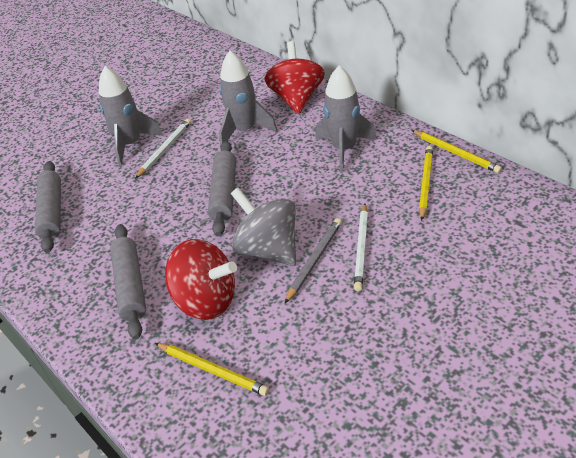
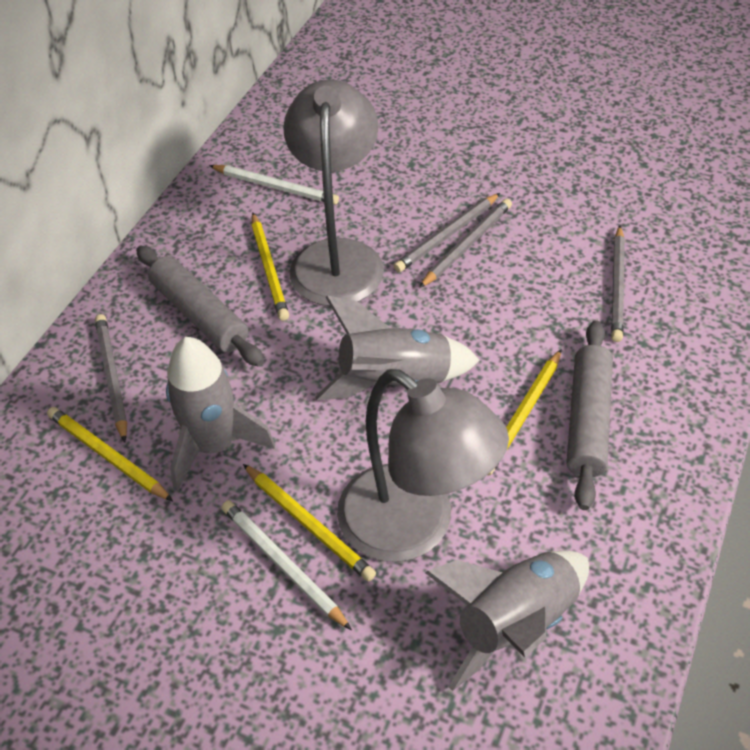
grey lamp: none = 0 -> [283,79,384,306] [337,369,509,562] = 2
grey pencil: [285,218,342,303] = 1 -> [95,314,127,442] [394,193,500,272] [419,199,512,288] [611,225,625,342] = 4
grey rolling pin: [35,161,61,253] [110,224,146,340] [208,141,236,236] = 3 -> [136,246,264,367] [567,320,613,510] = 2
grey spinning top: [231,187,296,266] = 1 -> none = 0
red spinning top: [165,239,237,320] [265,41,325,114] = 2 -> none = 0
yellow pencil: [155,343,269,396] [412,130,502,173] [419,146,433,221] = 3 -> [47,407,173,501] [243,464,376,582] [252,212,289,321] [488,349,562,475] = 4

